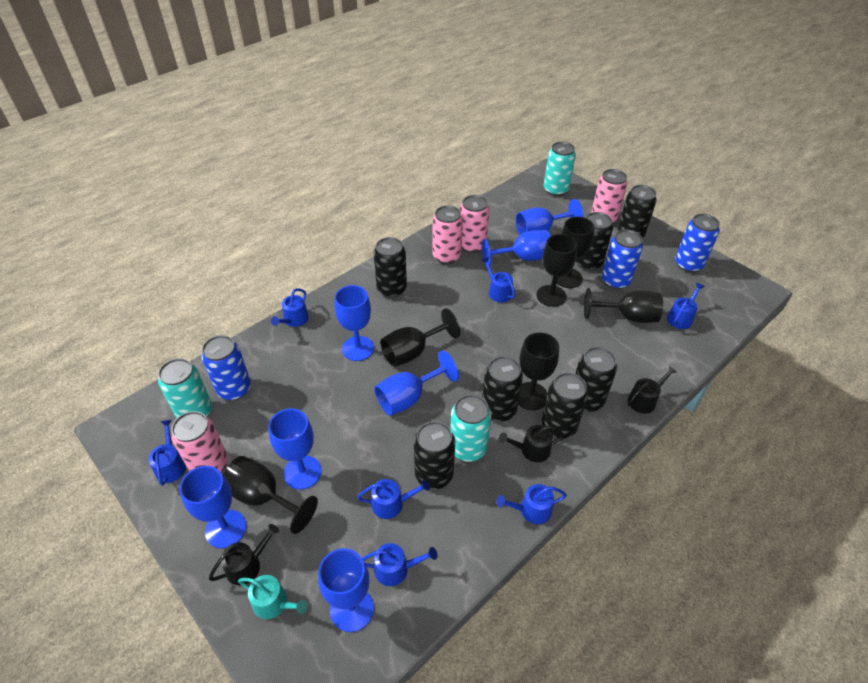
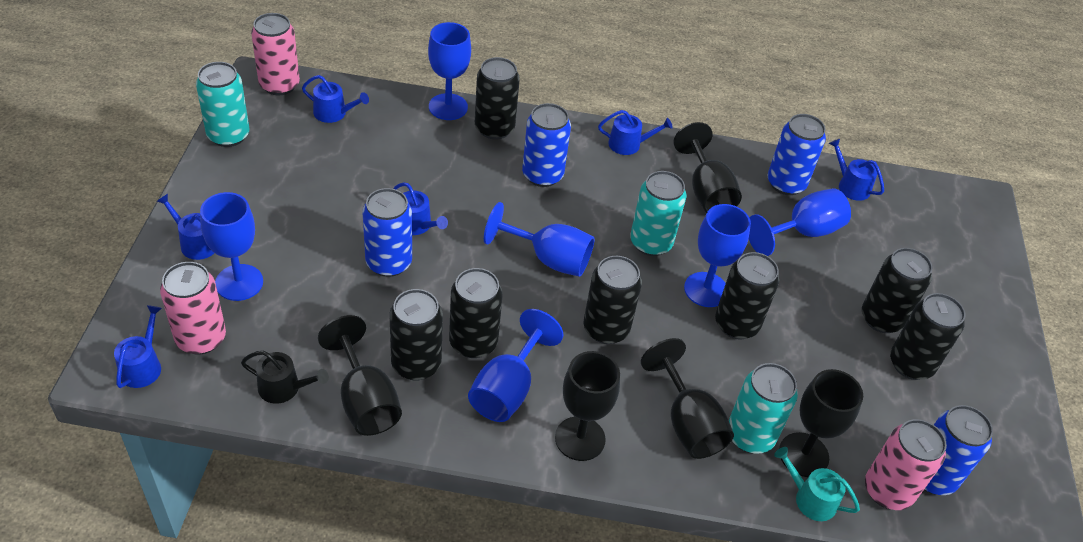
black goblet: [223,456,318,534] [381,308,460,367] [518,332,559,410] [537,234,577,307] [557,217,594,288] [584,288,663,323] = 6 -> [318,315,402,436] [555,351,620,461] [641,338,734,459] [673,122,742,213] [779,369,863,477] = 5
black watering can: [209,524,279,586] [499,425,565,462] [628,366,677,414] = 3 -> [241,351,329,404] = 1
blue can: [201,335,251,400] [602,229,643,289] [675,214,720,272] = 3 -> [362,188,412,277] [522,103,571,187] [768,114,826,195] [924,405,993,495] = 4
blue goblet: [179,466,247,549] [268,408,322,490] [318,548,374,632] [334,285,374,361] [374,350,459,416] [482,230,551,267] [516,199,584,235] = 7 -> [200,192,263,301] [428,22,471,120] [468,309,563,422] [484,202,595,277] [684,204,751,307] [749,188,851,256] = 6
blue watering can: [148,420,186,486] [271,288,309,327] [357,479,430,519] [362,543,437,586] [482,257,515,302] [496,484,567,524] [667,283,705,329] = 7 -> [114,305,162,388] [157,194,214,260] [302,75,369,123] [393,182,448,235] [598,110,673,155] [829,139,884,201] = 6
pink can: [171,411,228,472] [432,205,463,264] [460,195,490,253] [591,169,628,223] = 4 -> [160,262,226,354] [251,13,300,95] [865,419,947,510] = 3

